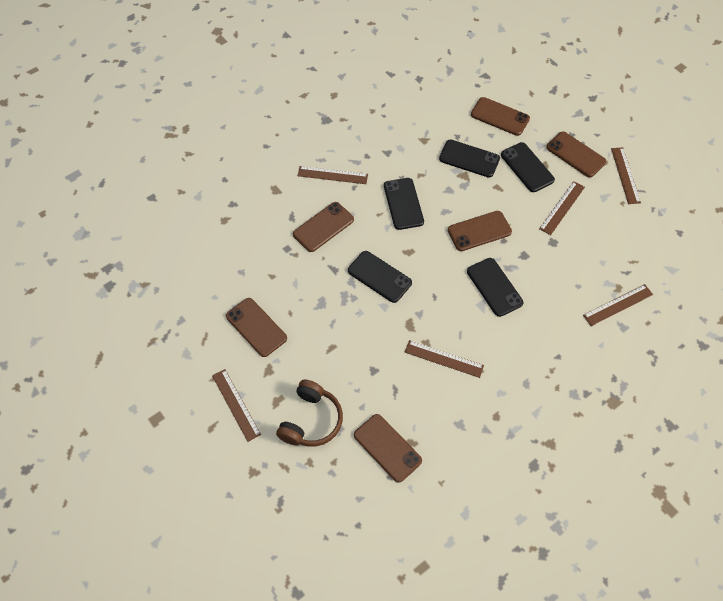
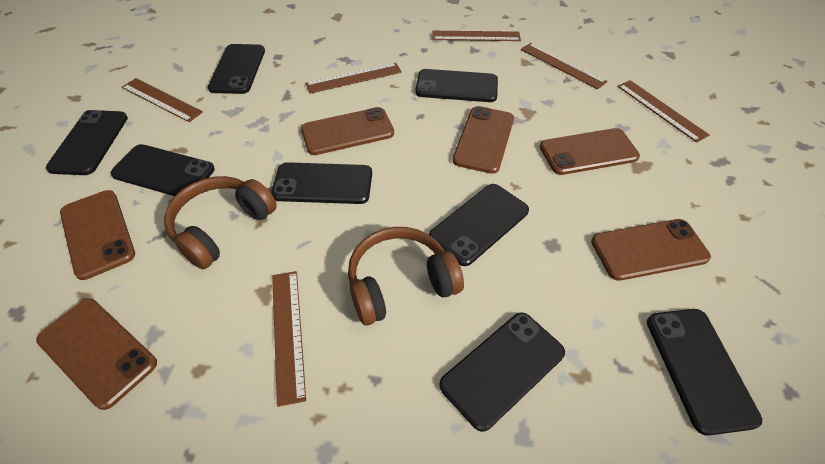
black phone: [348,251,412,303] [384,178,424,230] [439,139,500,178] [467,258,523,317] [501,142,555,192] = 5 -> [46,110,128,175] [110,144,215,196] [208,44,265,94] [271,162,372,204] [415,69,498,102] [429,184,529,266] [439,312,565,432] [647,309,762,436] = 8
brown headphones: [276,379,343,447] = 1 -> [164,176,277,269] [348,227,464,326] = 2

